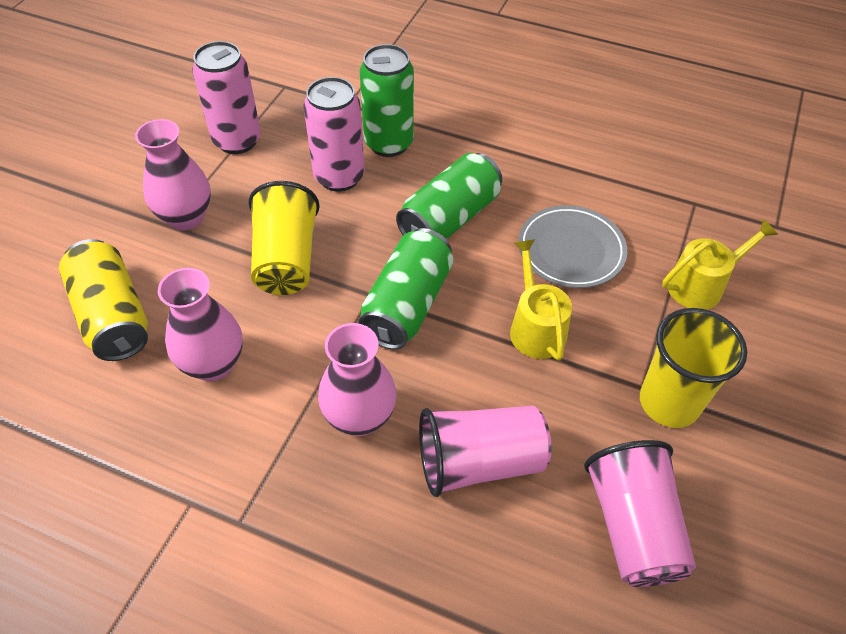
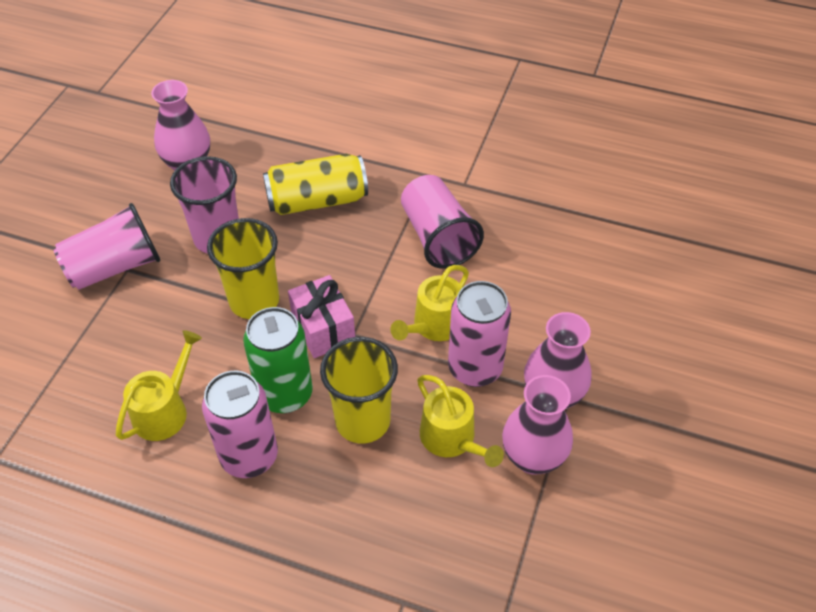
green can: [358,228,454,350] [360,44,414,157] [396,153,502,239] = 3 -> [243,307,313,413] = 1
grey plate: [518,205,627,288] = 1 -> none = 0
pink cup: [419,406,552,497] [584,440,696,587] = 2 -> [54,203,160,290] [170,156,239,254] [401,175,484,269] = 3
pink gift: none = 0 -> [288,275,355,358] = 1
yellow watering can: [510,239,572,361] [662,219,778,310] = 2 -> [116,330,202,441] [390,265,469,341] [417,375,504,467] = 3

